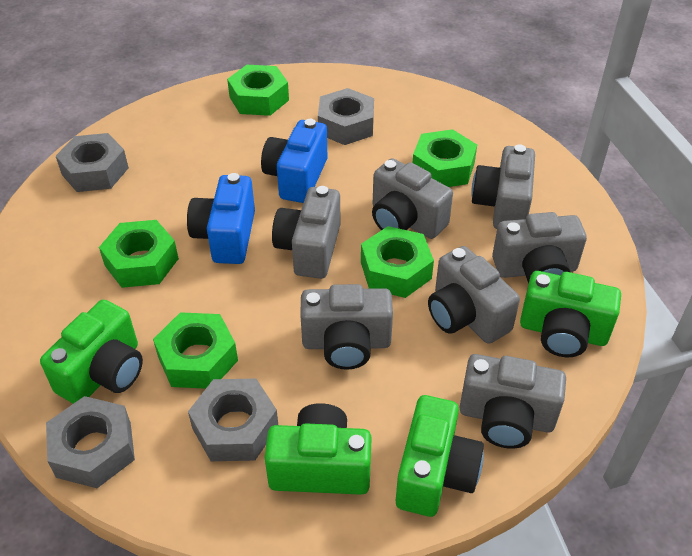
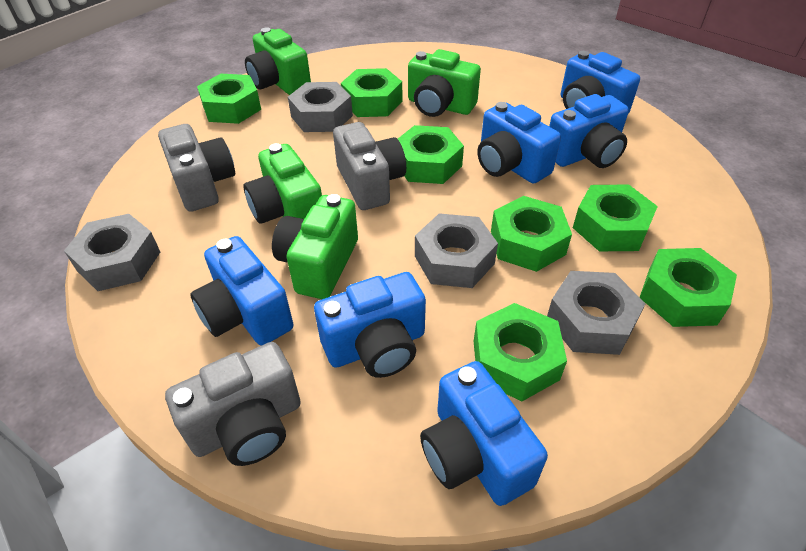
blue camera: [187,173,255,264] [261,119,327,203] = 2 -> [190,236,293,346] [314,272,426,378] [420,361,548,506] [477,102,561,184] [549,94,629,168] [561,51,640,114] = 6
green nut: [99,220,179,288] [153,312,238,389] [227,65,289,116] [361,226,434,298] [413,129,477,187] = 5 -> [197,74,261,124] [341,68,402,117] [398,125,464,184] [474,303,567,401] [491,196,572,272] [573,184,658,251] [639,248,737,327] = 7
grey camera: [272,186,340,279] [300,284,393,370] [372,158,453,239] [428,246,520,344] [459,354,566,449] [471,144,535,229] [492,212,587,284] = 7 -> [158,124,235,212] [165,342,301,466] [333,122,406,210] = 3

